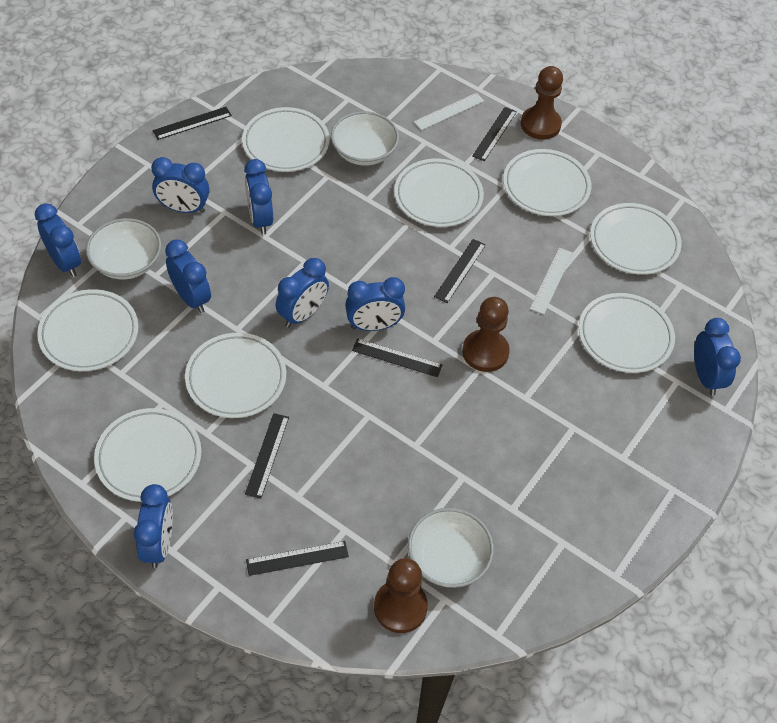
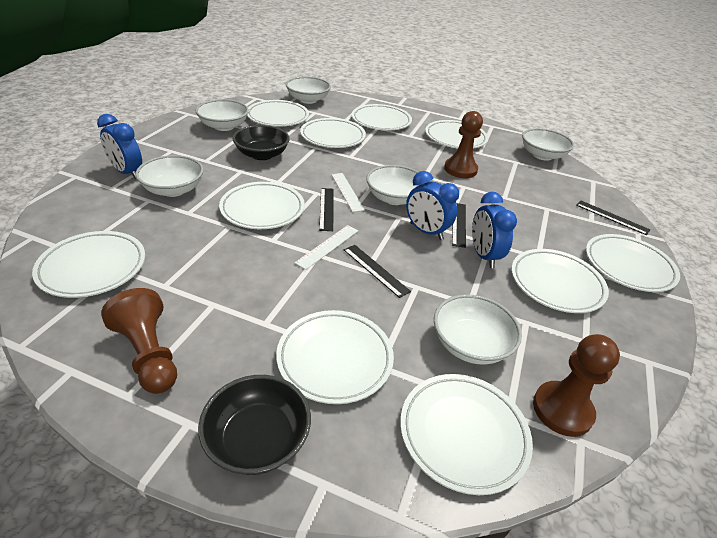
black bowl: none = 0 -> [198,375,311,475] [232,125,290,160] = 2
black ruler: [153,107,232,140] [245,413,289,499] [246,541,349,576] [352,338,442,377] [434,239,486,303] [472,107,517,161] = 6 -> [319,188,333,231] [344,245,411,298] [452,203,466,248] [576,200,650,235] = 4
blue clock: [35,203,81,277] [134,484,173,568] [151,157,209,213] [165,239,211,313] [244,159,273,235] [276,258,329,327] [345,277,405,331] [694,318,741,396] = 8 -> [97,114,142,179] [406,171,459,240] [472,192,517,268] = 3
white bowl: [86,218,161,279] [331,111,399,166] [408,508,494,588] = 3 -> [136,155,204,197] [195,99,249,131] [286,77,331,104] [366,165,419,205] [434,294,522,364] [522,128,574,161] = 6
white plate: [37,289,138,371] [94,408,201,502] [185,333,286,418] [242,107,330,172] [394,159,484,227] [503,149,592,216] [579,293,675,373] [590,203,682,275] = 8 -> [32,231,145,298] [219,182,305,229] [247,100,309,127] [276,310,394,404] [300,118,366,148] [352,104,412,131] [400,374,533,495] [425,120,488,148] [511,249,609,313] [586,234,680,292] = 10

